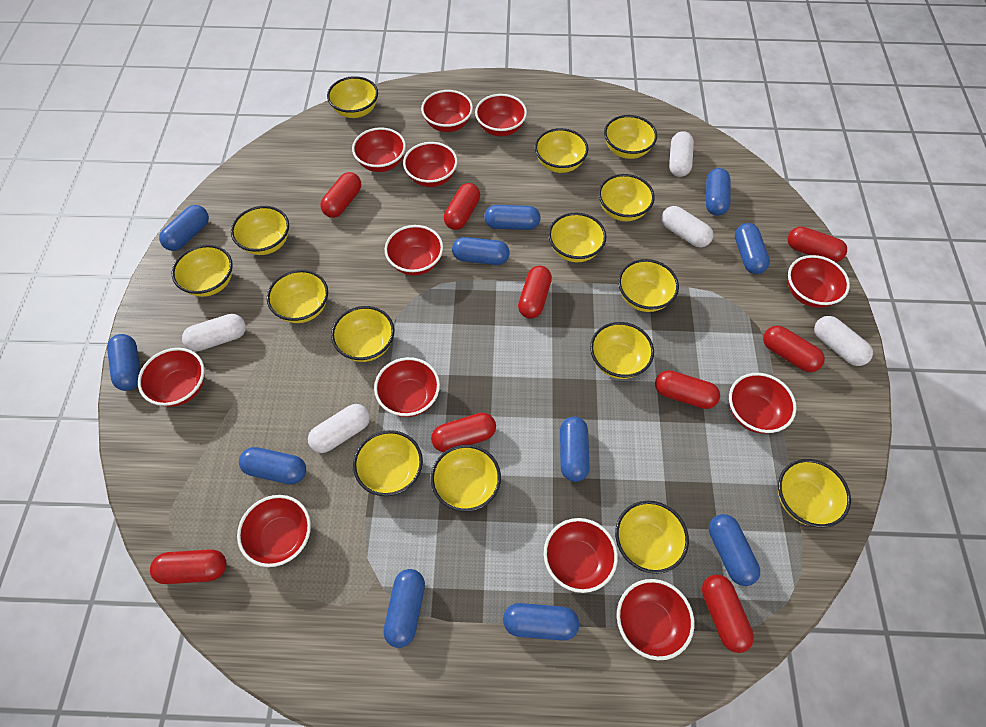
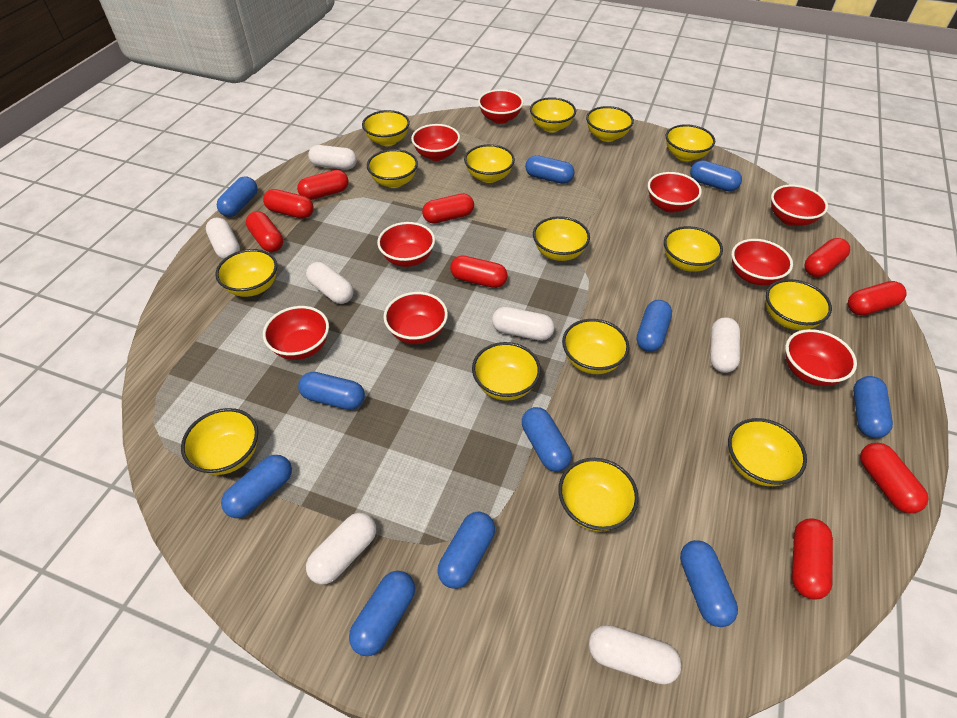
red bowl: [138,348,205,407] [237,495,311,567] [352,127,406,172] [374,357,440,417] [385,225,443,276] [403,142,457,187] [421,90,473,132] [475,94,527,136] [544,518,618,593] [617,579,694,660] [729,373,797,434] [788,255,850,308] = 12 -> [263,306,329,360] [377,222,435,267] [384,292,448,344] [411,124,460,161] [478,89,524,124] [648,172,702,213] [732,239,793,285] [771,184,828,226] [785,329,857,386] = 9
white capsule: [182,314,246,351] [308,404,370,453] [662,206,713,247] [669,131,694,177] [814,316,873,366] = 5 -> [206,218,240,259] [306,262,354,304] [306,513,376,585] [308,145,357,170] [492,307,555,341] [589,625,681,685] [710,317,740,373] = 7

